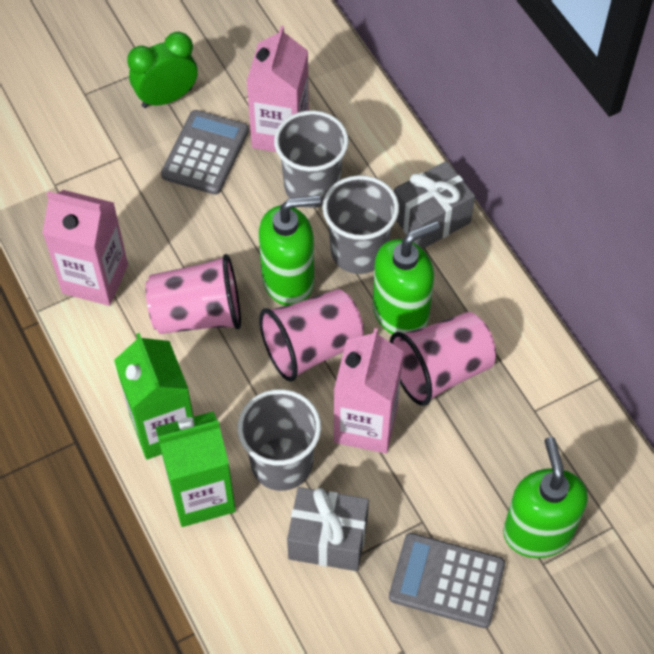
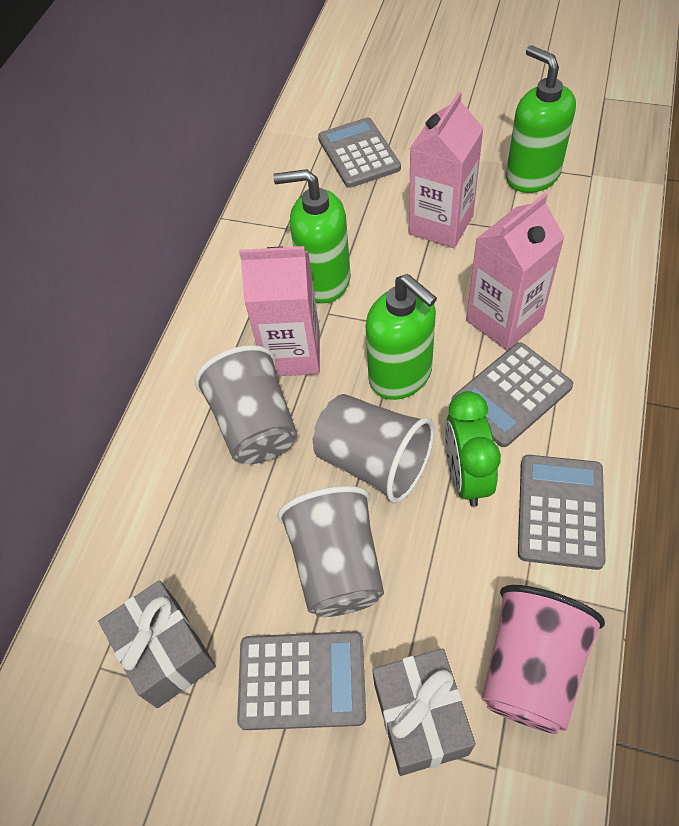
green carton: [114,333,193,460] [155,411,236,527] = 2 -> none = 0
grey calculator: [161,110,249,195] [389,533,505,628] = 2 -> [237,631,366,730] [318,117,401,188] [451,342,573,447] [518,455,605,570] = 4
pink cup: [145,254,241,334] [259,289,364,382] [390,312,496,406] = 3 -> [482,585,605,734] = 1

